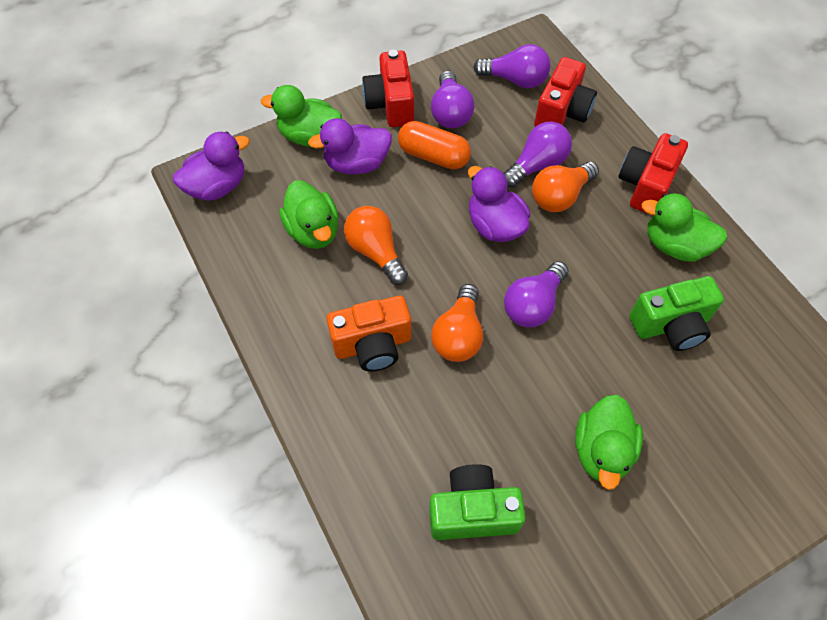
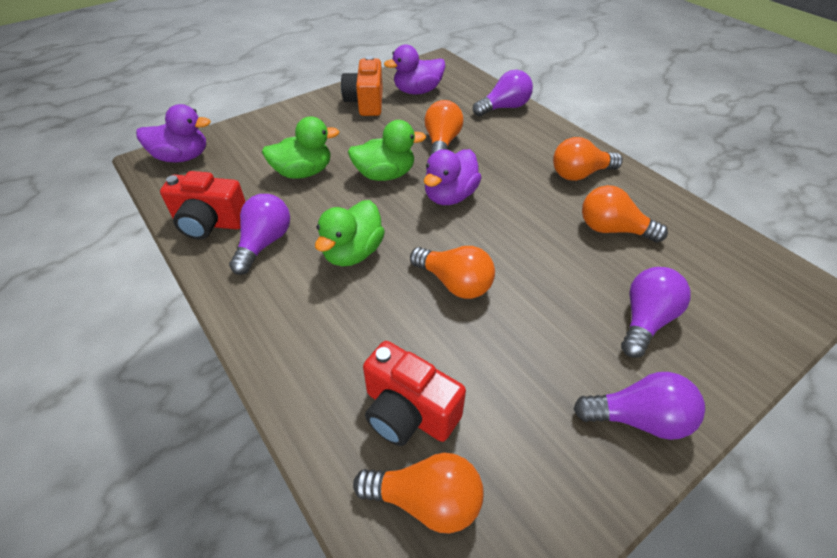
green camera: [429,464,526,540] [629,276,724,351] = 2 -> none = 0
green duck: [261,85,342,147] [279,180,338,249] [575,395,643,490] [641,193,728,262] = 4 -> [262,117,340,179] [315,200,385,266] [348,120,426,181] = 3
orange capsule: [398,121,471,169] = 1 -> none = 0
orange light bulb: [344,206,408,285] [431,284,483,362] [532,162,599,212] = 3 -> [353,453,484,533] [410,246,495,299] [424,100,464,156] [553,137,623,181] [582,185,668,242] = 5
red camera: [362,50,414,127] [534,57,597,127] [619,133,688,214] = 3 -> [160,171,246,240] [363,341,466,446] = 2

